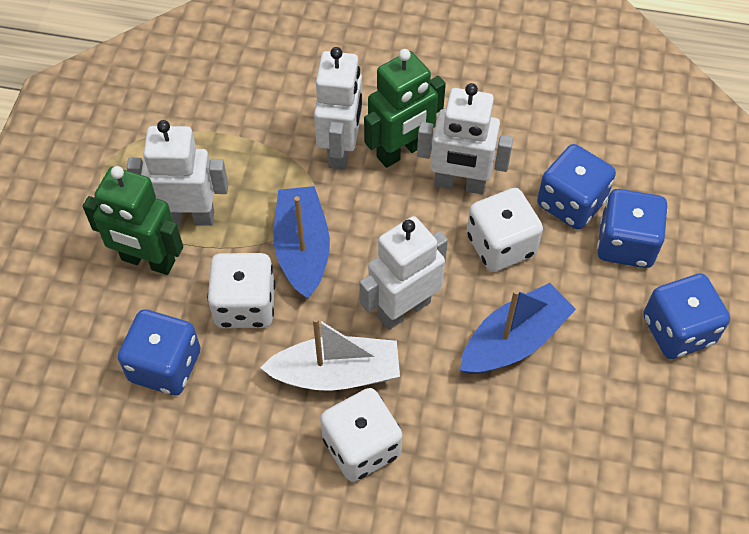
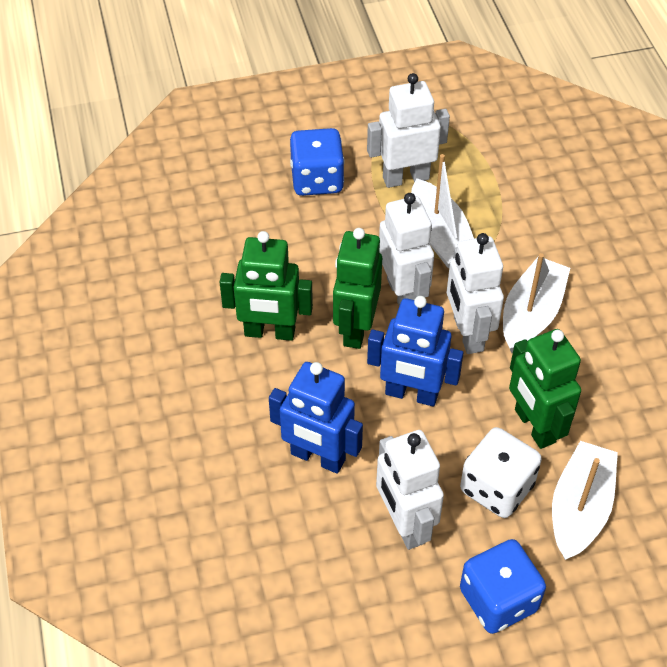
blue boat: [274,186,330,299] [460,283,576,374] = 2 -> none = 0
blue dice: [118,309,201,395] [537,144,616,230] [597,189,668,268] [643,273,730,359] = 4 -> [290,128,344,196] [460,539,546,634] = 2
blue robot: none = 0 -> [269,362,363,474] [367,296,463,406] = 2
green robot: [83,166,183,275] [364,49,446,168] = 2 -> [220,231,313,341] [333,228,382,349] [509,329,581,449] = 3
white boat: [260,317,400,391] = 1 -> [411,154,474,268] [503,253,570,354] [552,441,618,560] = 3
white dice: [207,253,275,328] [320,388,403,482] [467,188,543,272] = 3 -> [460,427,542,518] = 1

